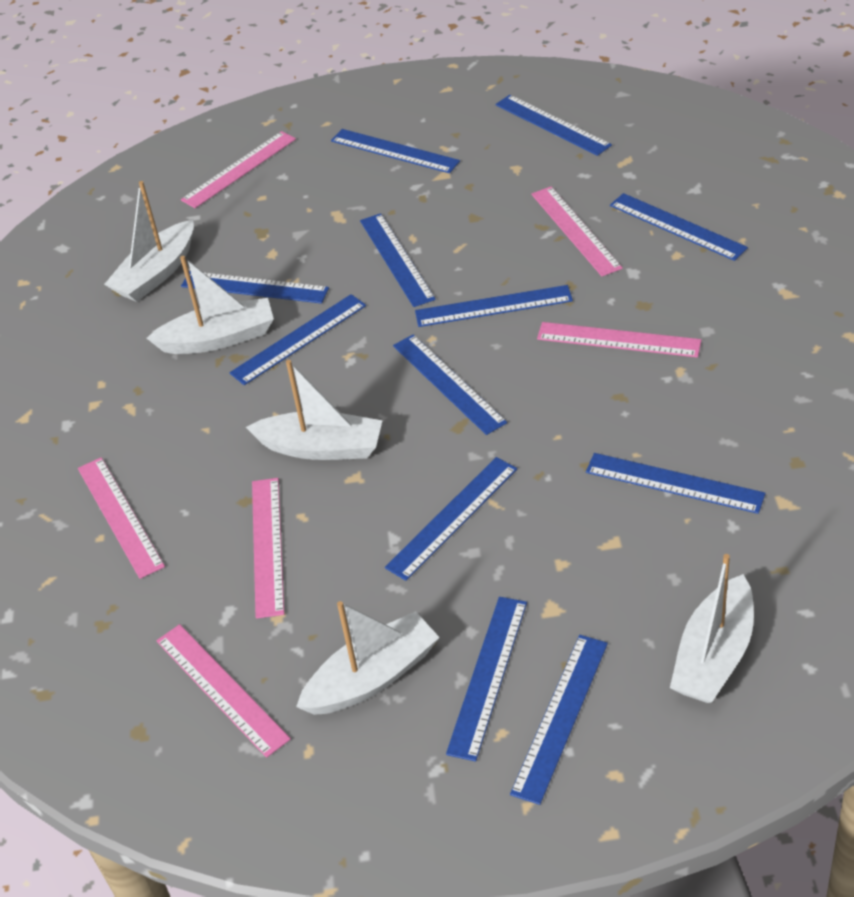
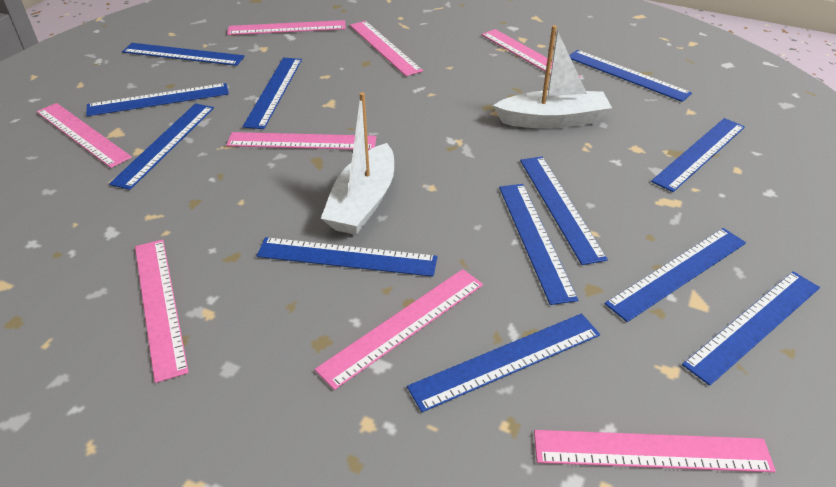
pink ruler: [78,457,165,579] [156,624,291,758] [181,131,296,208] [252,478,284,619] [531,186,623,277] [537,322,702,358] = 6 -> [36,103,132,168] [135,239,189,383] [226,132,377,150] [227,20,346,35] [315,269,483,390] [350,21,423,76] [481,29,581,78] [534,430,776,472] = 8
white boat: [104,181,194,302] [147,256,274,354] [246,360,383,460] [296,601,440,715] [670,554,754,703] = 5 -> [321,92,394,235] [493,25,612,129] = 2

